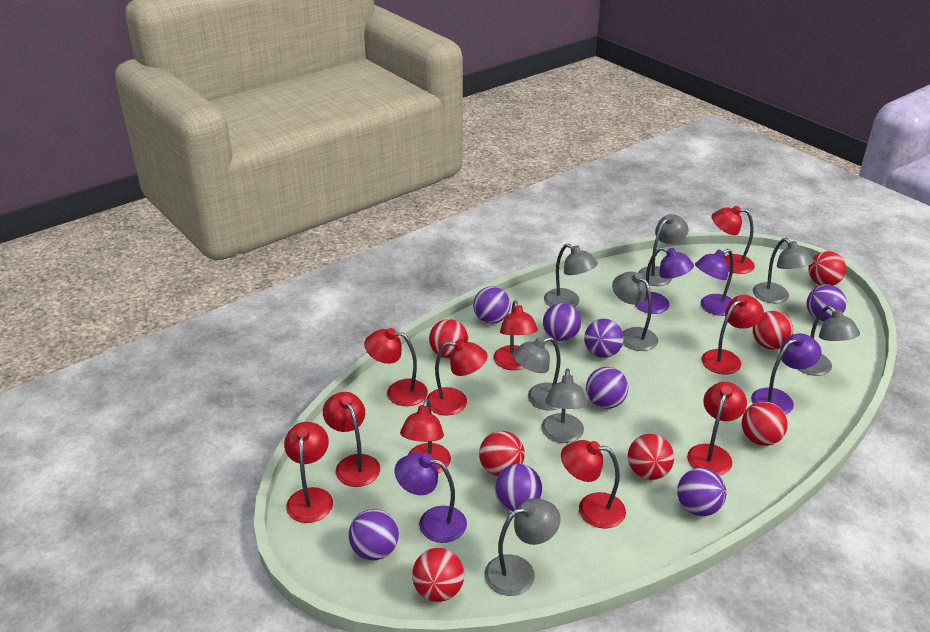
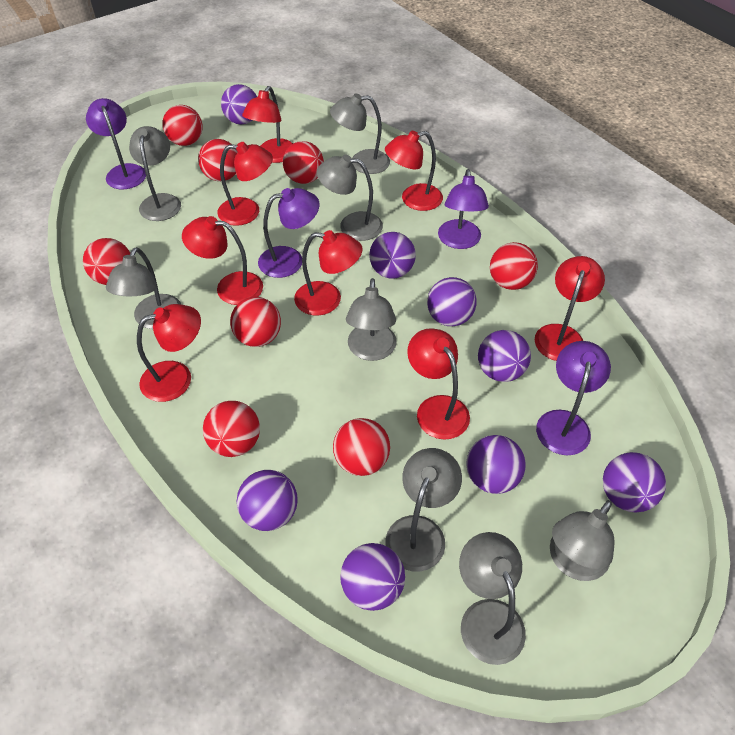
red ball: [412,548,464,602] [429,319,468,358] [479,431,525,476] [628,434,674,480] [742,402,788,446] [753,311,793,350] [808,251,846,285] = 7 -> [83,238,130,285] [162,105,203,146] [198,139,238,181] [203,401,260,457] [230,297,281,347] [283,141,324,184] [333,418,390,476] [490,242,538,290] = 8
red lamp: [284,422,333,523] [323,392,380,487] [364,328,428,406] [400,399,451,473] [427,340,488,415] [493,301,538,370] [561,440,626,529] [687,382,747,475] [701,295,764,374] [711,206,755,274] = 10 -> [137,304,201,402] [182,216,263,305] [218,142,273,226] [242,86,293,163] [294,230,363,316] [385,131,443,211] [407,328,470,440] [535,256,605,361] = 8

